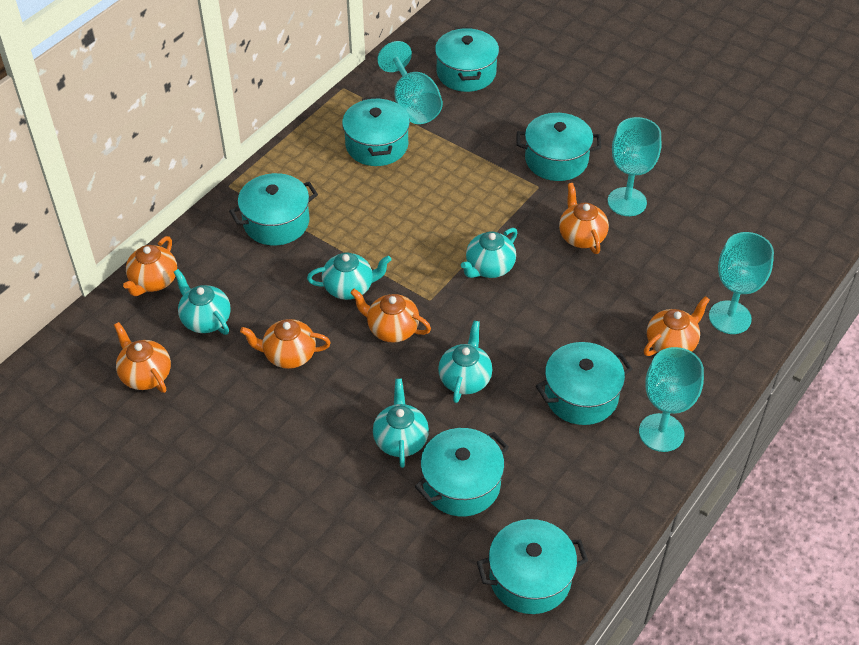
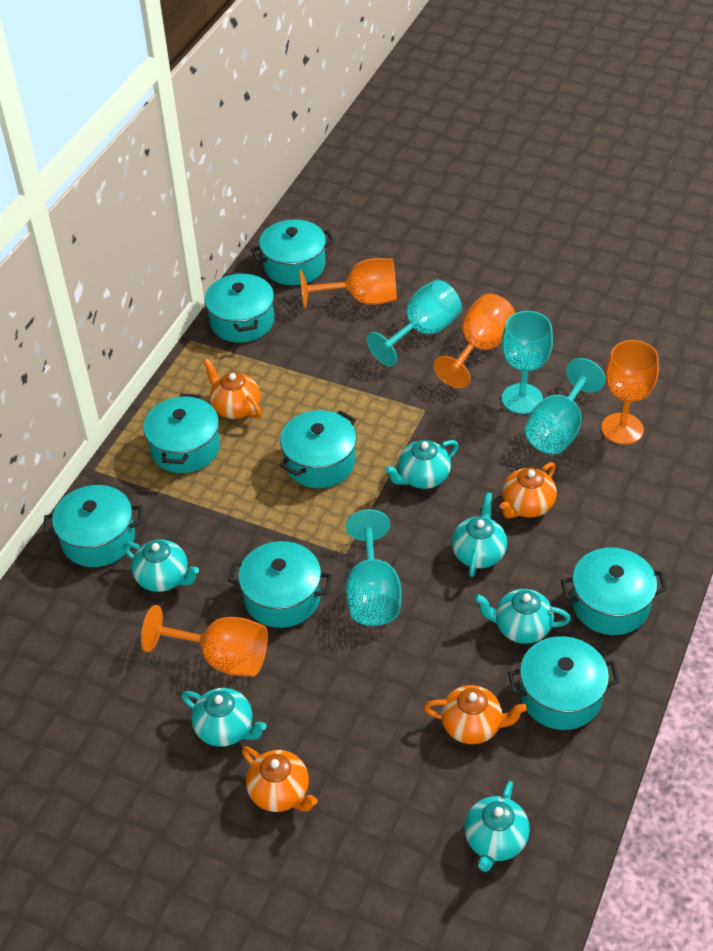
orange goblet: none = 0 -> [141,605,268,677] [300,258,397,309] [434,294,515,388] [601,340,659,445] = 4
orange teapot: [114,322,171,393] [123,236,177,296] [240,319,331,369] [350,289,431,343] [559,183,609,254] [644,296,710,356] = 6 -> [204,359,262,419] [242,746,318,812] [424,685,527,744] [500,462,557,518] = 4
turquoise pot: [229,173,318,245] [342,97,410,166] [415,428,509,516] [435,27,499,92] [477,519,588,614] [516,113,601,181] [536,342,632,425] = 7 -> [44,485,143,567] [143,394,220,473] [205,272,274,343] [228,541,332,628] [251,219,335,285] [280,410,357,488] [508,636,620,730] [561,548,668,635] = 8
turquoise teapot: [174,269,231,335] [307,253,392,300] [373,379,429,468] [438,321,492,403] [461,228,517,278] = 5 -> [123,540,199,592] [182,688,267,747] [385,440,459,489] [451,492,507,577] [464,781,530,872] [474,589,571,644] = 6

